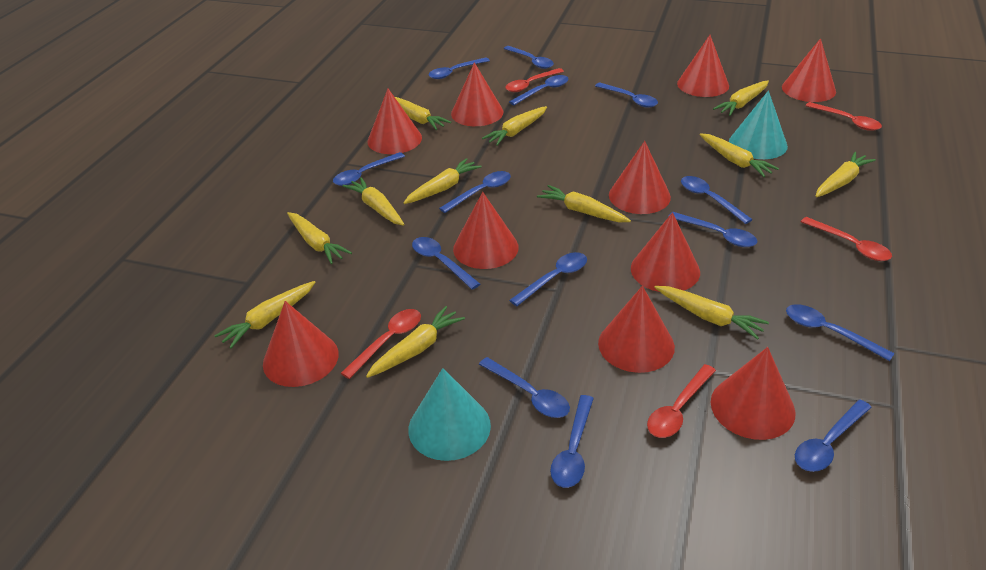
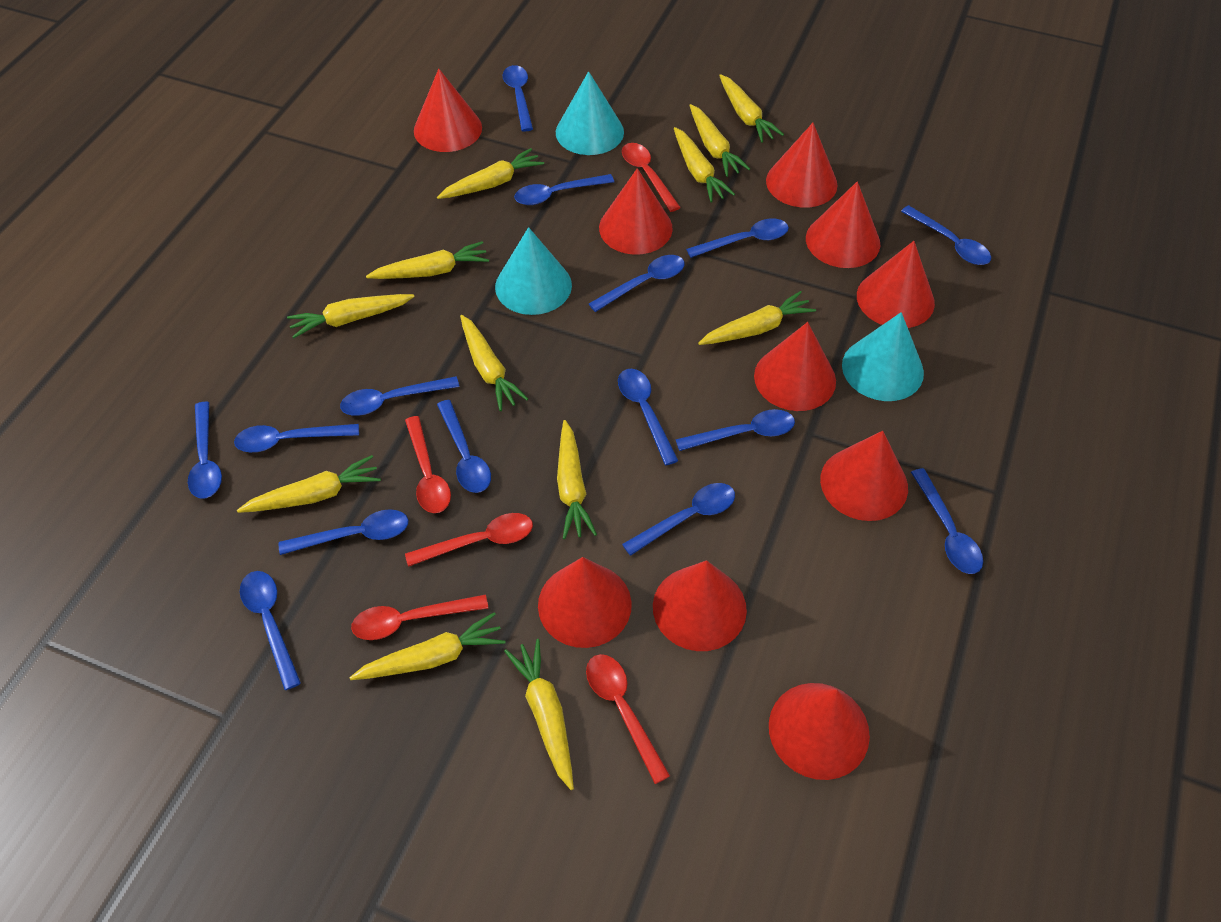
blue spoon: [333,152,405,186] [412,237,480,290] [429,57,490,79] [439,171,511,213] [479,357,570,418] [504,46,554,69] [509,75,568,105] [509,252,587,306] [550,395,594,488] [595,83,658,108] [668,212,758,247] [681,176,753,224] [786,304,895,361] [795,400,872,472] = 14 -> [188,402,222,499] [234,424,359,452] [240,571,301,690] [279,509,409,555] [340,376,459,416] [437,400,491,493] [503,65,533,132] [514,174,614,205] [589,255,685,312] [618,369,678,465] [622,483,735,556] [675,409,795,451] [686,219,789,258] [901,205,991,265] [911,468,983,574] = 15
turquoise cone: [408,368,491,461] [729,90,788,159] = 2 -> [495,227,572,315] [556,71,624,155] [842,312,924,401] = 3

